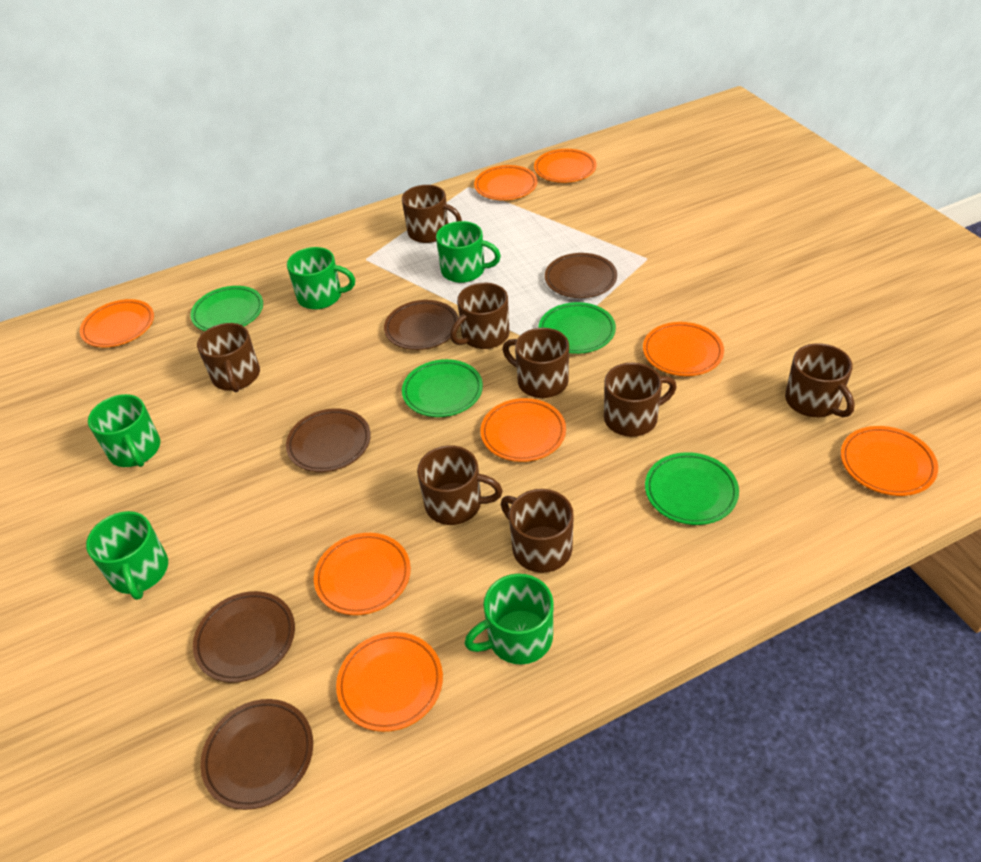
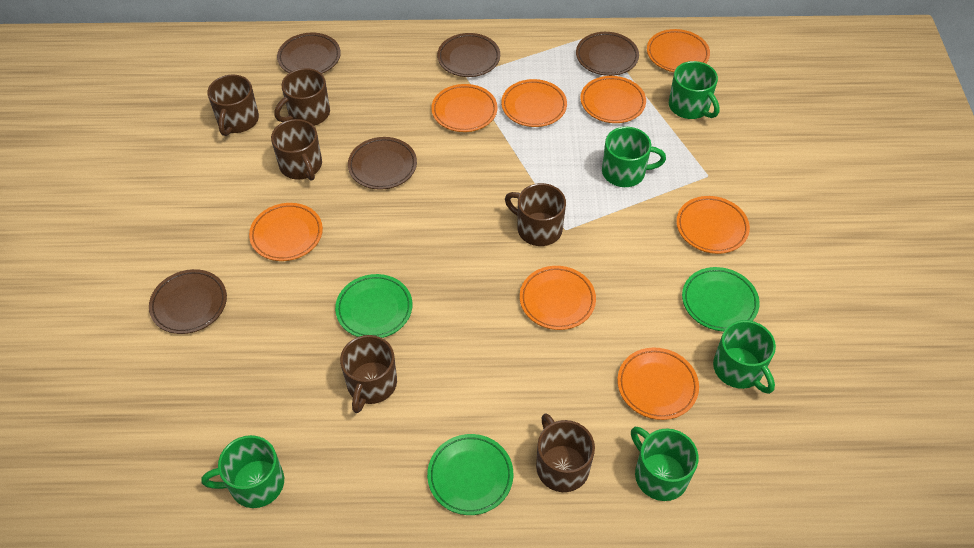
brown mug: [197,323,260,392] [402,185,462,243] [417,445,503,525] [450,283,509,349] [501,489,574,573] [503,328,569,398] [604,362,677,437] [785,343,855,417] = 8 -> [207,75,259,136] [271,119,322,181] [274,68,330,126] [340,335,397,413] [505,183,566,246] [536,413,595,492] = 6
green plate: [190,286,263,331] [402,359,483,417] [538,302,616,354] [645,452,739,525] = 4 -> [335,274,412,338] [427,434,513,515] [682,267,760,331] = 3

